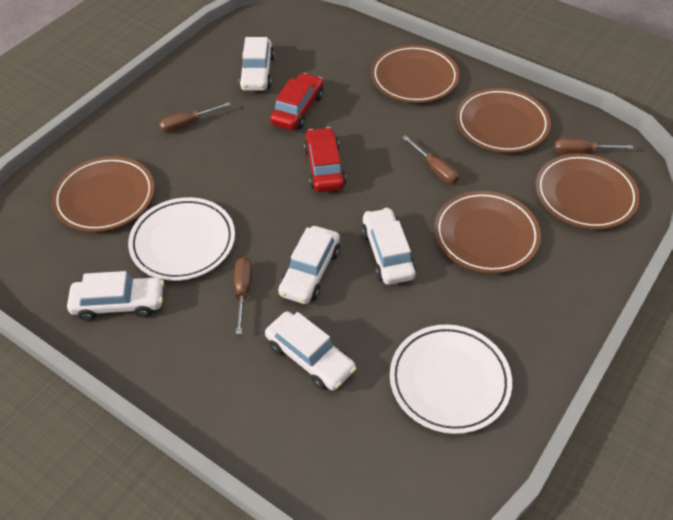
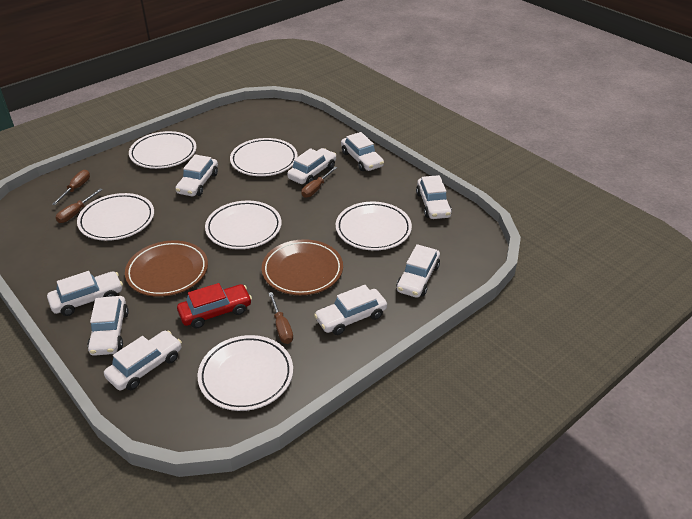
brown plate: [52,156,155,232] [371,45,460,103] [434,191,541,274] [456,88,551,153] [536,153,640,230] = 5 -> [125,241,208,297] [262,239,343,295] = 2
red car: [270,73,324,130] [304,127,346,192] = 2 -> [177,283,252,328] = 1
white car: [67,271,164,321] [238,37,274,91] [265,311,356,391] [278,226,340,304] [362,208,416,285] = 5 -> [47,271,123,316] [87,296,129,356] [104,330,182,391] [175,154,218,196] [287,148,336,185] [314,285,387,335] [341,132,384,171] [397,244,440,298] [416,175,452,219] = 9
white plate: [128,197,235,281] [390,324,512,434] = 2 -> [77,193,154,241] [129,131,196,169] [198,335,293,411] [205,201,282,249] [230,138,298,176] [336,202,412,251] = 6

